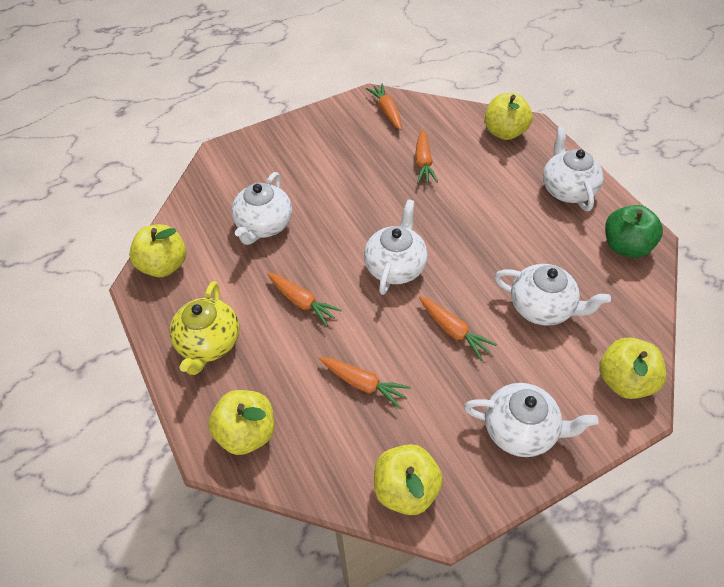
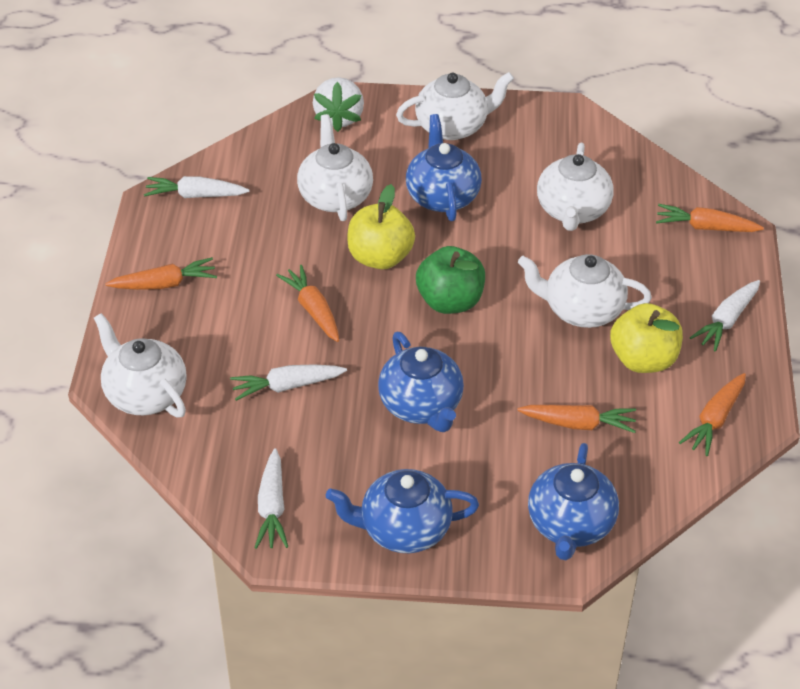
blue teapot: none = 0 -> [326,469,479,553] [378,332,464,432] [406,114,482,221] [528,443,619,560] = 4
white carrot: none = 0 -> [144,176,250,198] [230,364,347,401] [255,448,288,549] [690,280,760,352] = 4
white strawberry: none = 0 -> [313,77,364,132] = 1
yellow apple: [129,224,186,277] [208,390,275,455] [374,444,443,515] [485,93,533,140] [599,338,666,399] = 5 -> [347,184,415,269] [610,303,683,373] = 2
yellow teapot: [169,281,240,375] = 1 -> none = 0

